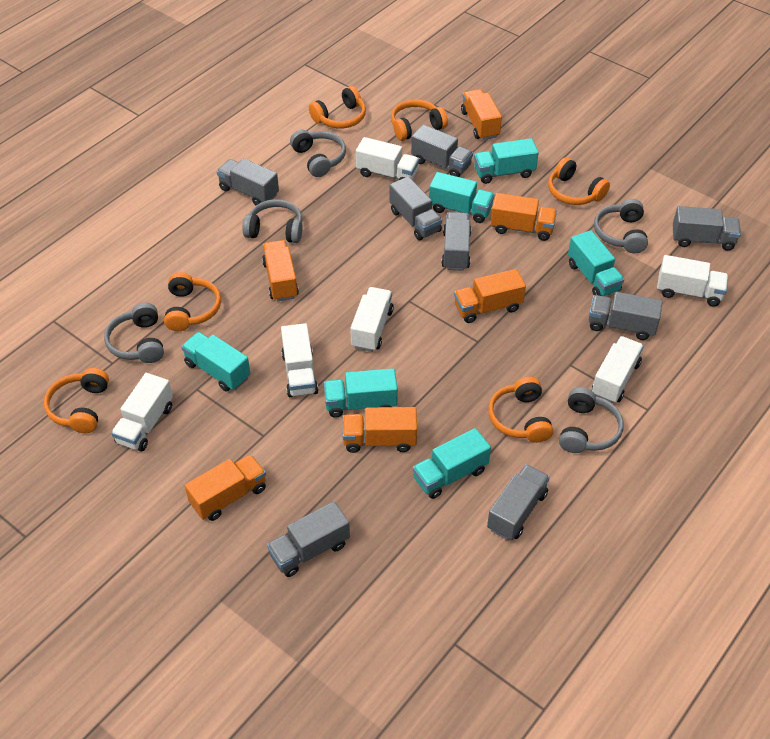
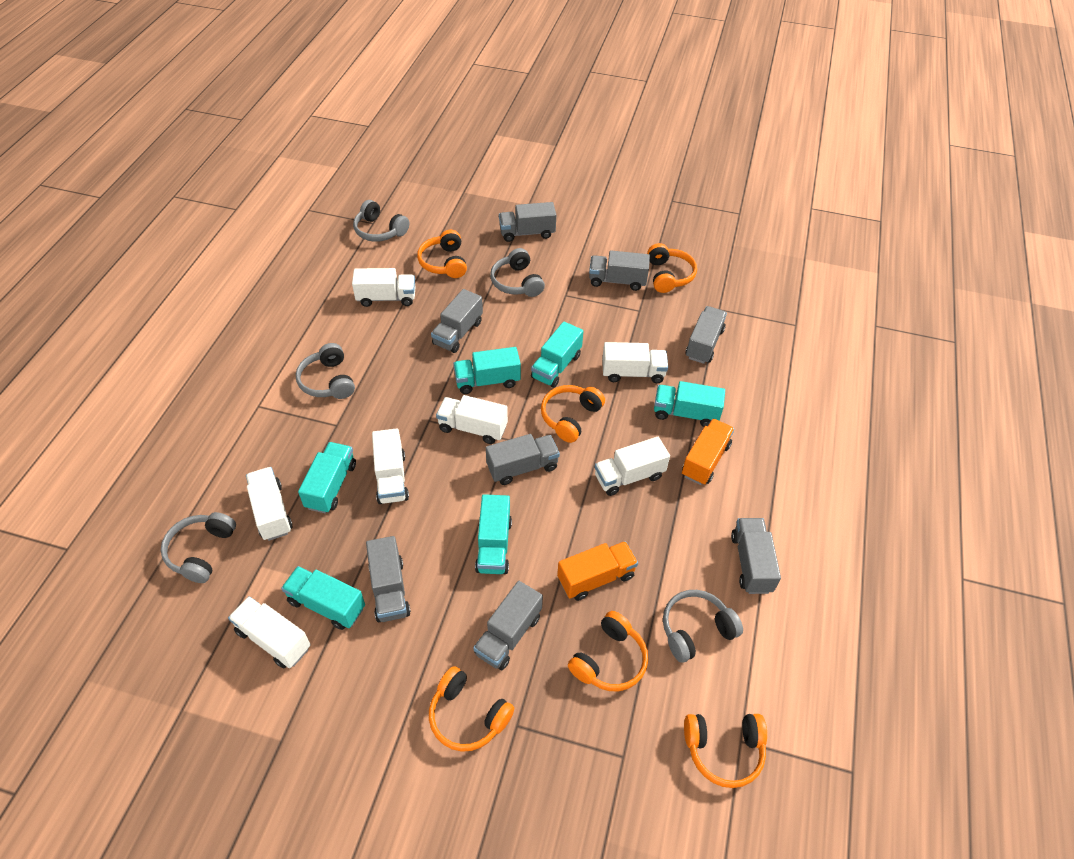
orange truck: [185,454,266,521] [262,240,299,301] [343,407,417,453] [454,269,526,323] [461,89,502,140] [491,193,557,241] = 6 -> [557,541,638,601] [682,419,734,485] = 2
white truck: [111,373,173,452] [281,323,318,397] [350,287,394,352] [356,137,419,180] [592,336,644,403] [657,255,728,307] = 6 -> [228,596,311,668] [246,467,293,541] [352,268,416,307] [372,429,409,504] [436,395,508,444] [595,437,670,496] [602,342,668,383] = 7

